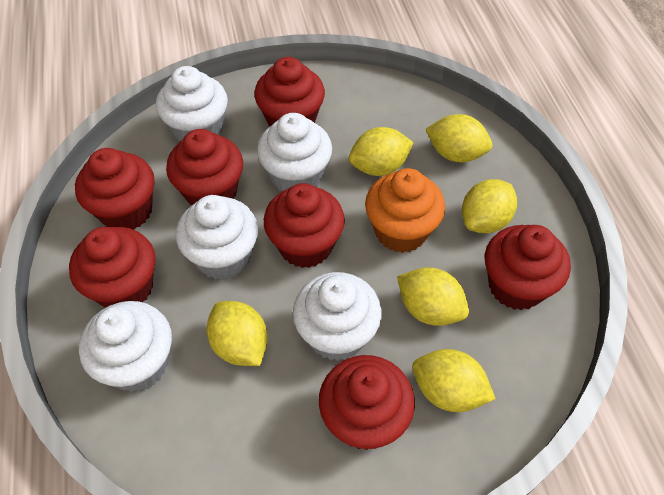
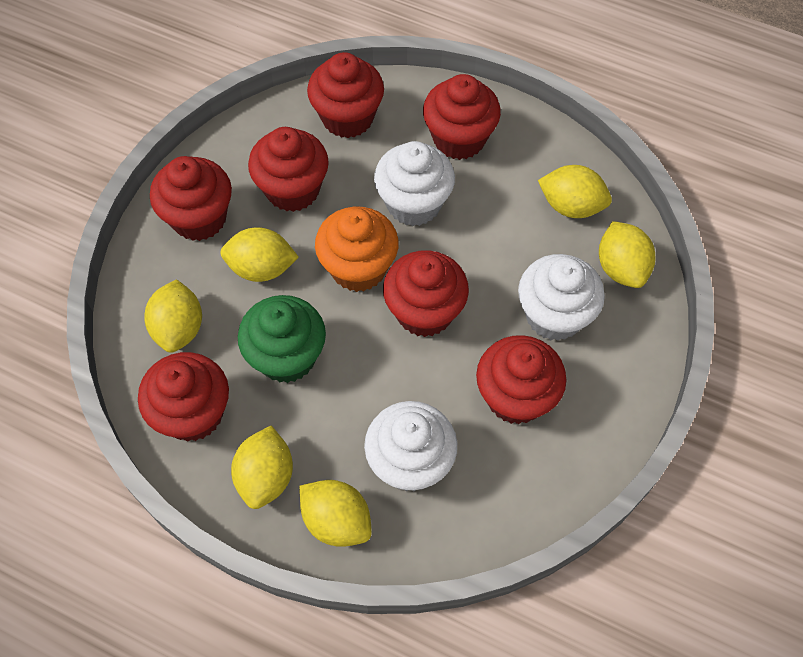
green cupcake: none = 0 -> [238,295,326,383] = 1
white cupcake: [79,301,172,392] [156,66,228,142] [176,195,258,280] [257,113,332,191] [293,272,382,361] = 5 -> [364,401,457,491] [374,141,455,226] [518,254,605,341] = 3

